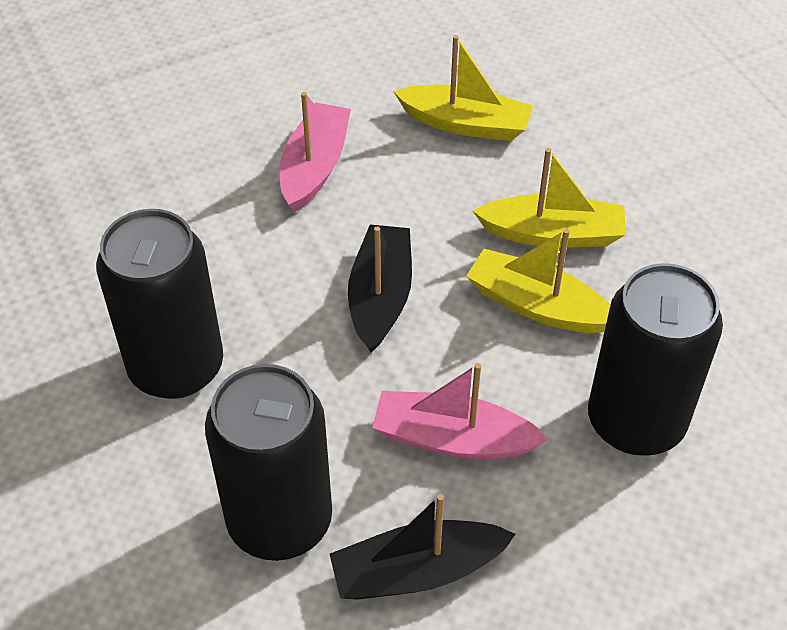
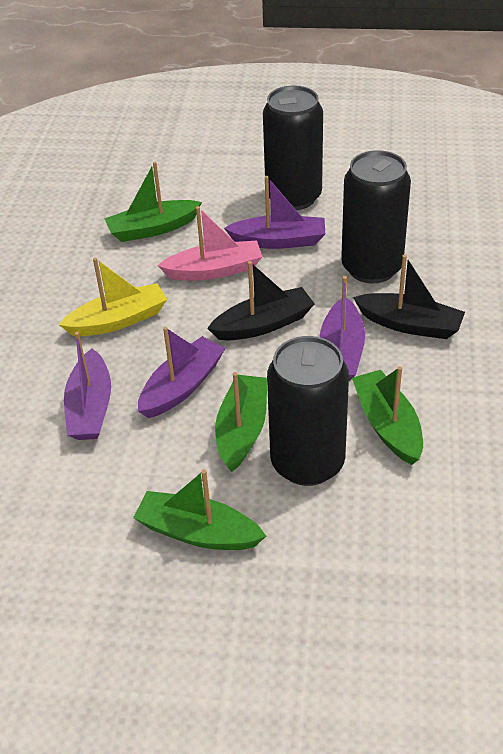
green boat: none = 0 -> [104,162,202,242] [133,470,266,550] [215,372,267,472] [352,366,423,465] = 4
pink boat: [280,92,351,212] [372,363,548,459] = 2 -> [157,206,263,281] = 1
purple boat: none = 0 -> [64,332,111,440] [138,327,225,418] [224,176,325,249] [320,276,365,381] = 4
yellow boat: [393,35,533,141] [466,229,611,333] [473,148,626,248] = 3 -> [59,258,167,336] = 1

